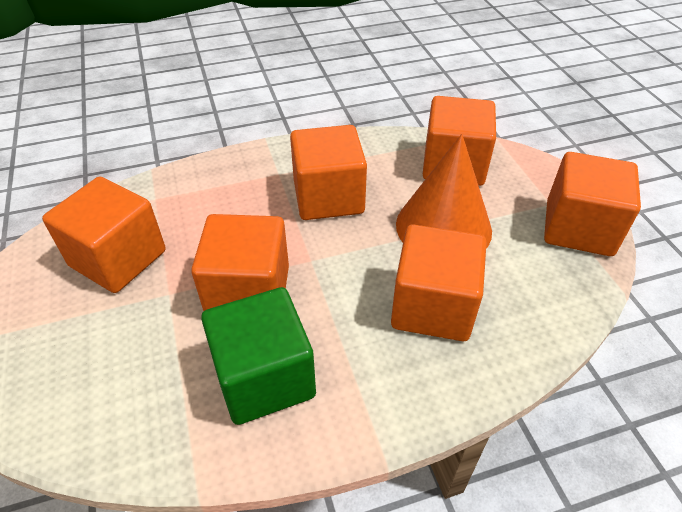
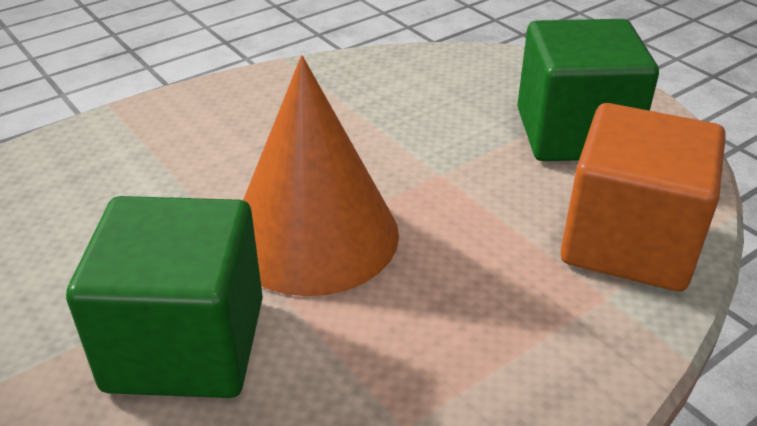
green cube: [201,287,316,425] = 1 -> [66,196,263,398] [517,19,659,161] = 2
orange cube: [42,177,166,293] [191,214,289,311] [290,125,367,220] [391,224,487,341] [423,96,496,186] [544,152,641,256] = 6 -> [560,103,726,292] = 1

